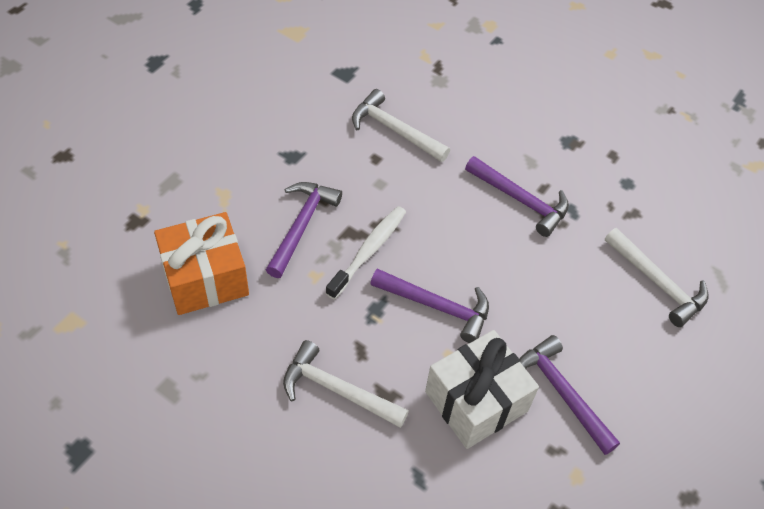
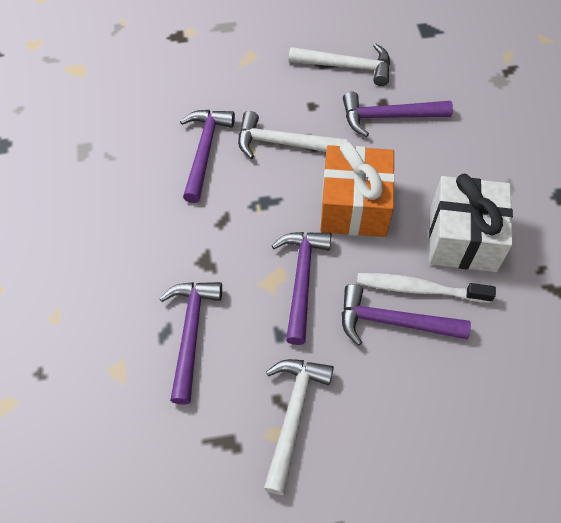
purple hammer: [266,182,342,278] [370,269,489,343] [465,156,569,237] [519,335,620,455] = 4 -> [159,282,222,405] [180,110,235,203] [272,232,331,345] [342,284,471,346] [343,92,453,137] = 5

